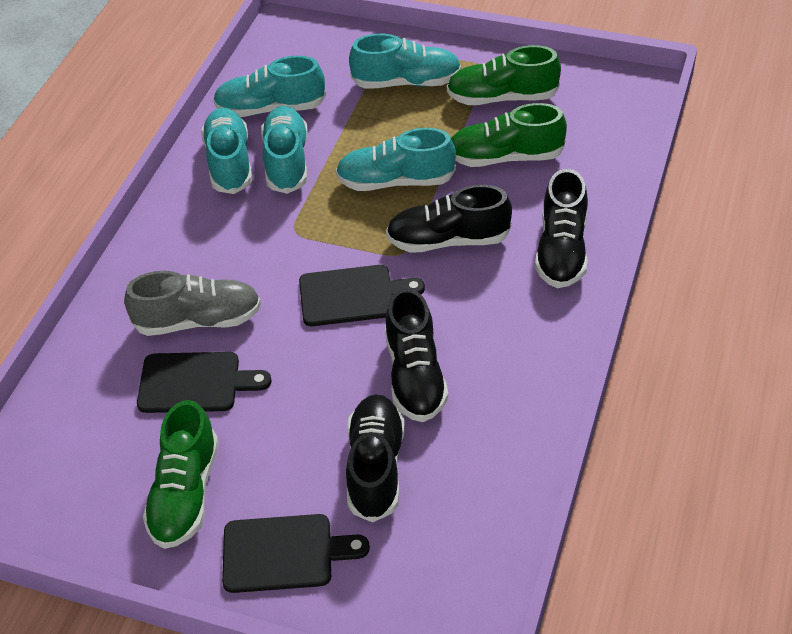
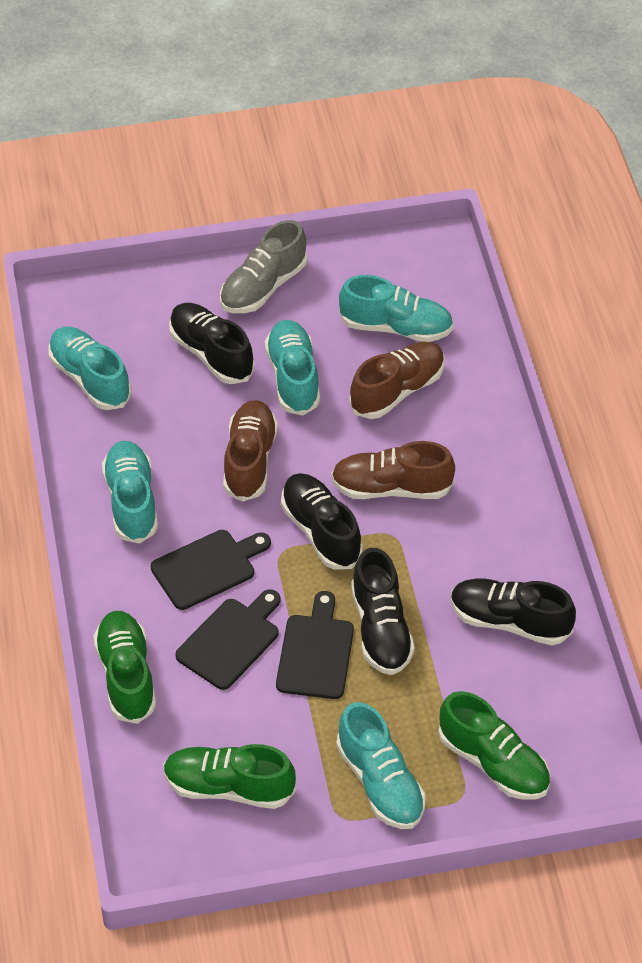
brown shoe: none = 0 -> [223,400,278,502] [331,441,455,499] [349,342,445,419] = 3

